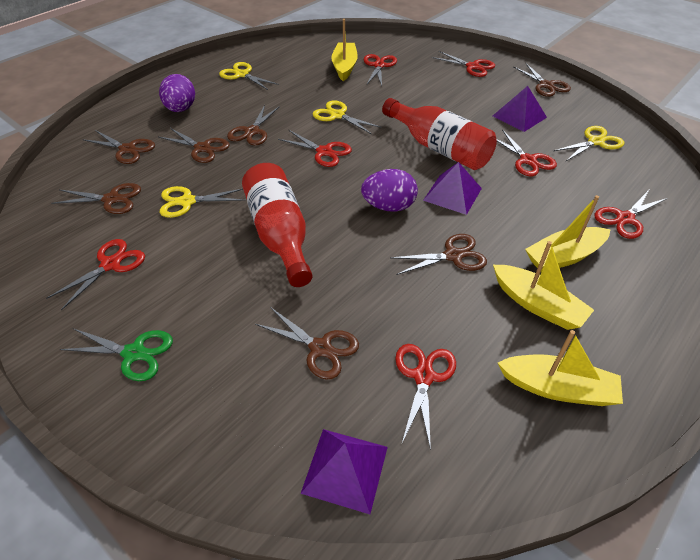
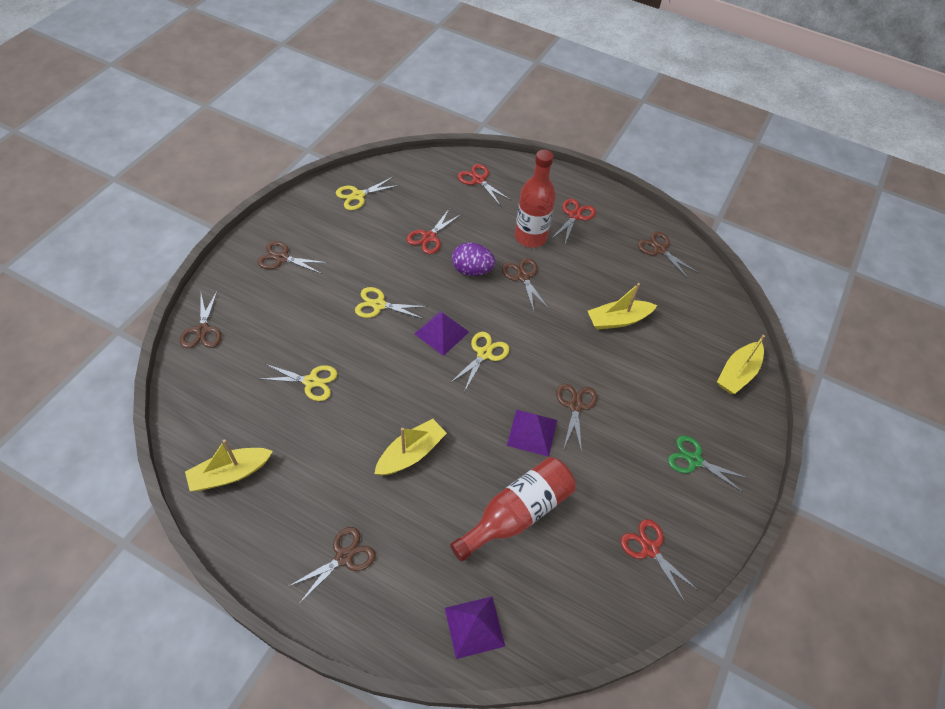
brown scissors: [51,183,141,214] [82,130,155,164] [159,128,230,163] [227,105,280,145] [255,307,359,380] [390,234,487,275] [513,63,571,97] = 7 -> [180,290,222,348] [257,241,328,274] [287,527,376,604] [502,258,549,311] [556,384,597,453] [638,231,699,280] = 6
purple egg: [159,74,195,112] [361,169,418,212] = 2 -> [452,242,495,276] = 1
red scissors: [46,239,145,310] [278,130,352,167] [363,54,397,86] [395,344,456,450] [432,51,495,77] [497,130,557,176] [594,190,668,239] = 7 -> [407,209,462,254] [458,164,512,205] [551,199,596,244] [621,519,699,603] = 4

